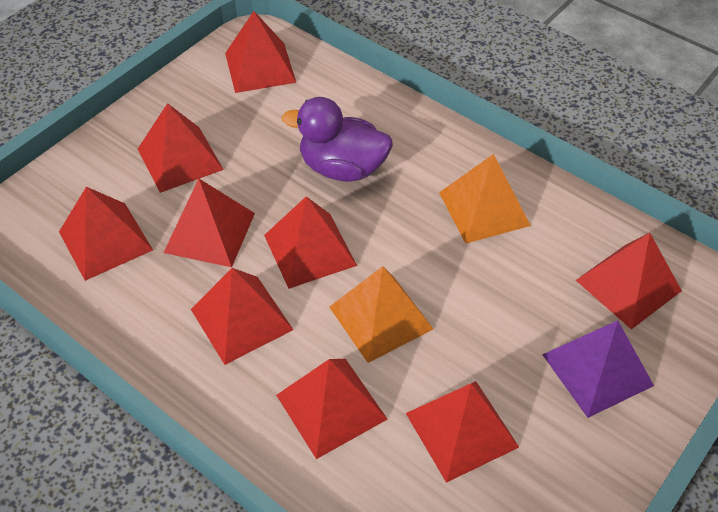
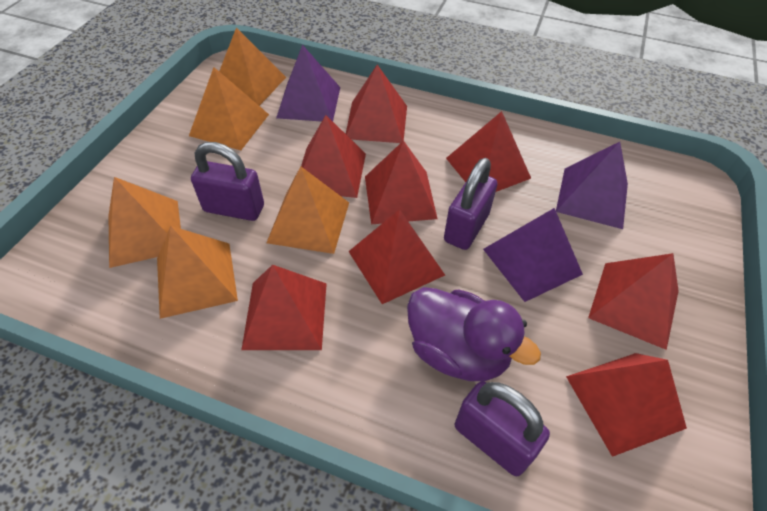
orange pyramid: [329,266,433,363] [439,154,531,244] = 2 -> [108,177,181,268] [157,226,238,319] [189,67,269,150] [219,27,286,106] [267,166,349,254] = 5
purple padlock: none = 0 -> [191,142,264,221] [444,158,497,250] [455,381,550,476] = 3
purple pyramid: [542,321,654,418] = 1 -> [276,45,340,122] [483,208,583,302] [556,142,628,229] = 3
red pyramid: [59,187,153,281] [138,103,224,193] [164,179,255,267] [191,268,293,365] [225,11,296,93] [264,196,357,289] [276,359,388,459] [406,381,519,483] [576,233,682,329] = 9 -> [241,264,326,350] [301,115,366,198] [346,65,407,143] [348,209,445,304] [365,140,438,224] [446,111,531,192] [566,353,687,457] [588,253,679,350] = 8

